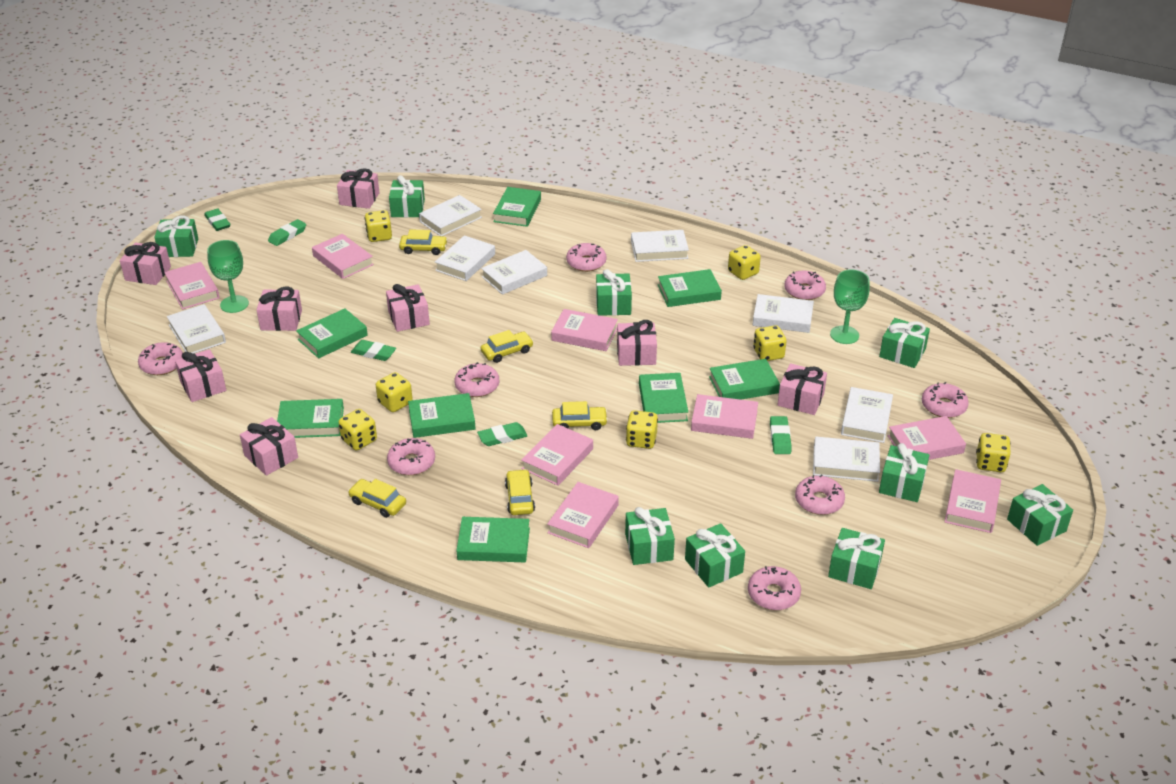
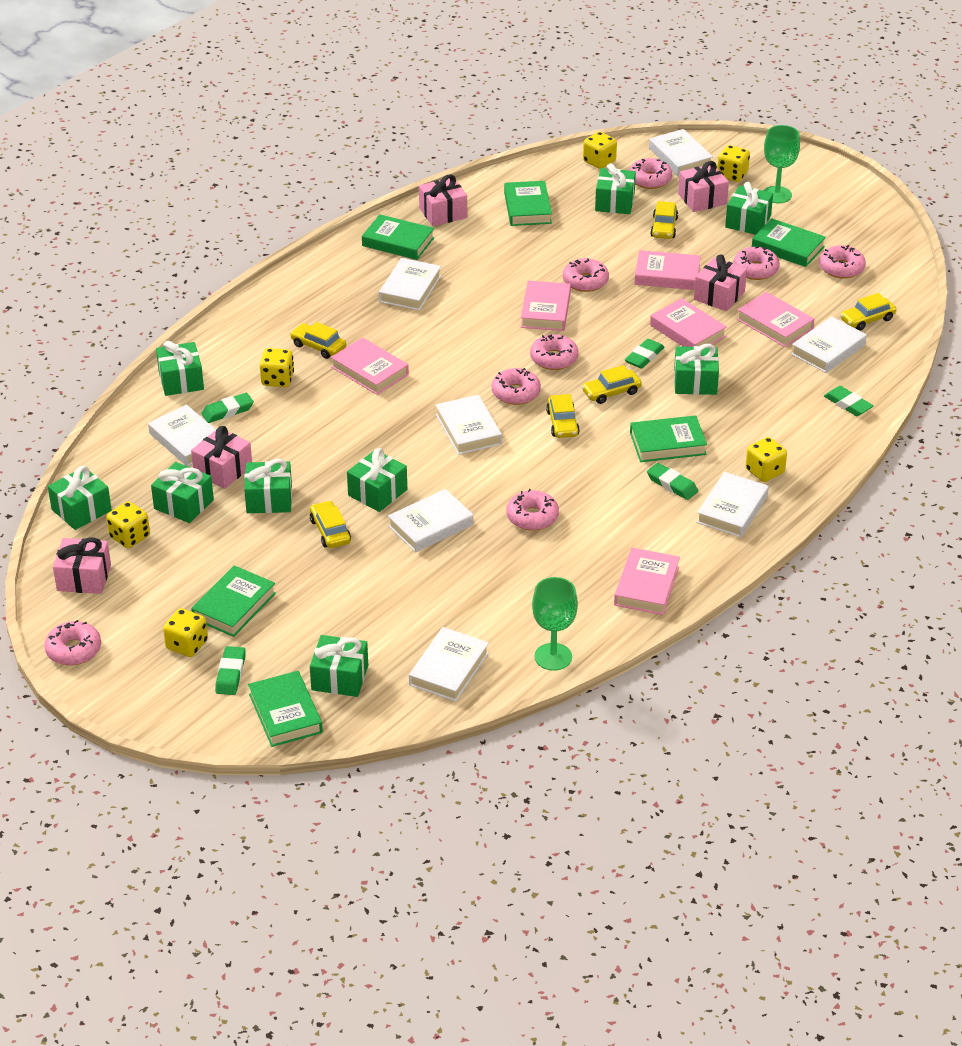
green book: [277,399,344,438] [296,309,368,358] [408,393,476,438] [456,517,530,563] [493,187,541,227] [639,373,688,423] [658,269,722,307] [709,359,780,400] = 8 -> [191,565,276,637] [248,671,323,747] [362,214,434,260] [504,181,552,226] [630,415,707,462] [752,218,826,267] = 6
pink book: [164,262,220,309] [312,234,374,279] [521,424,593,486] [547,482,619,548] [551,309,618,351] [691,394,758,439] [888,416,966,460] [945,469,1001,533] = 8 -> [331,337,409,395] [521,281,571,331] [614,548,680,615] [634,250,701,290] [650,298,727,347] [737,292,814,347] = 6
pink gift: [120,242,171,285] [175,349,226,402] [240,417,298,476] [256,287,302,331] [337,168,379,209] [386,284,430,332] [617,320,657,366] [777,363,827,415] = 8 -> [53,538,111,594] [191,426,252,489] [419,174,467,226] [678,161,729,212] [694,255,747,311] = 5
yellow car: [348,479,406,518] [399,229,448,255] [481,330,534,363] [505,469,535,515] [552,401,608,430] = 5 -> [290,322,346,359] [310,500,351,548] [546,394,580,438] [582,365,642,404] [650,201,678,239] [840,293,896,331] = 6
yellow dice: [338,409,377,450] [365,210,392,242] [376,372,413,412] [626,410,658,449] [728,245,761,280] [753,325,786,361] [976,433,1011,472] = 7 -> [106,501,150,548] [163,608,208,657] [260,348,294,387] [583,132,617,169] [717,145,750,182] [746,437,787,482] = 6

